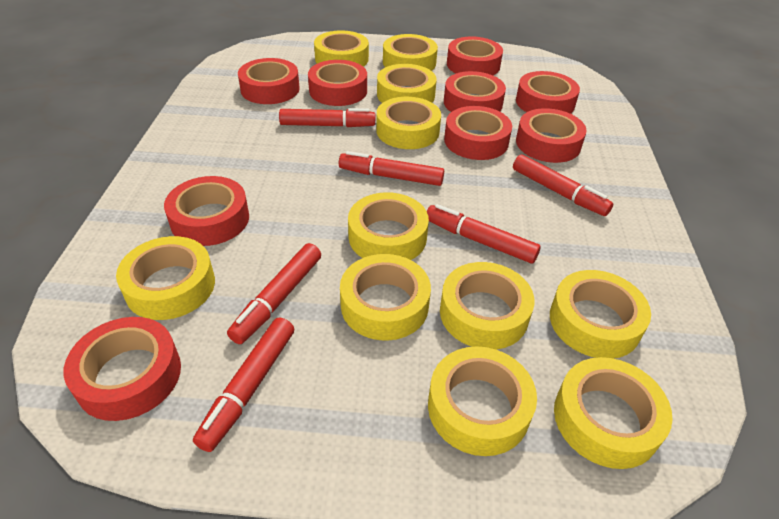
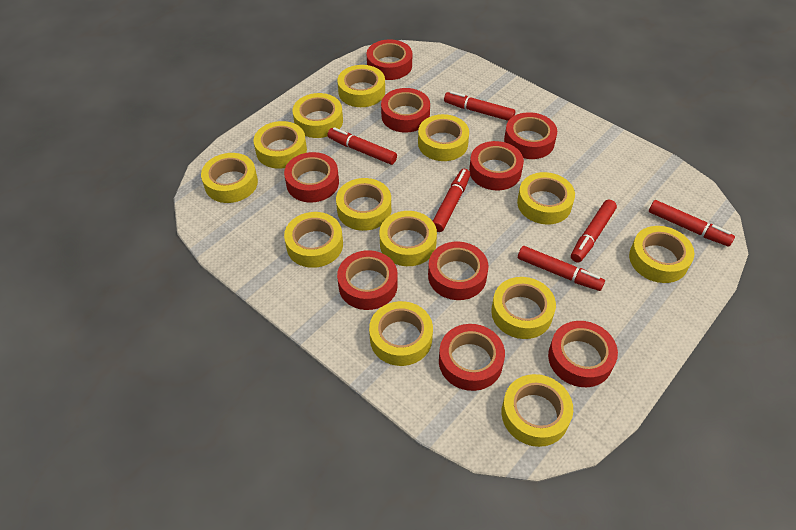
yellow tape: [116,236,215,320] [314,30,369,67] [340,254,431,341] [348,192,429,260] [376,97,441,149] [377,64,437,103] [383,34,438,71] [428,346,537,456] [440,262,535,350] [550,270,651,359] [554,357,673,469] = 11 -> [201,153,258,203] [254,121,307,169] [284,212,343,268] [292,93,343,138] [336,178,391,231] [337,65,385,107] [369,301,433,366] [379,211,437,266] [418,114,469,161] [491,277,556,339] [502,374,573,447] [517,172,575,224] [629,226,694,283] = 13

